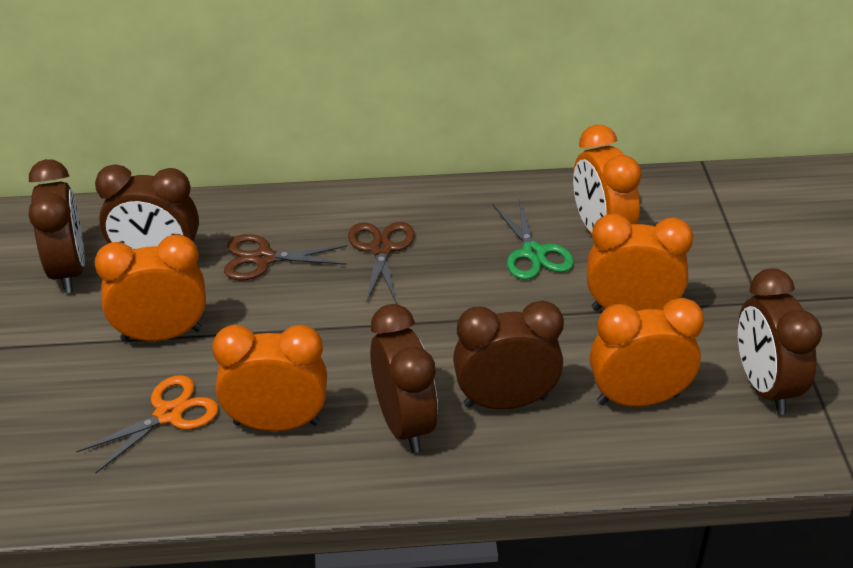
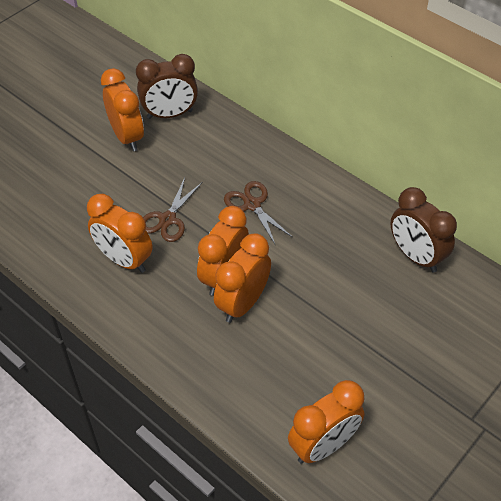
brown clock: [29,159,85,293] [95,164,199,250] [370,304,438,453] [453,300,564,409] [738,268,822,415] = 5 -> [136,54,198,119] [391,187,457,273] = 2
green scissors: [493,198,574,280] = 1 -> none = 0
orange scissors: [76,375,219,473] = 1 -> none = 0

